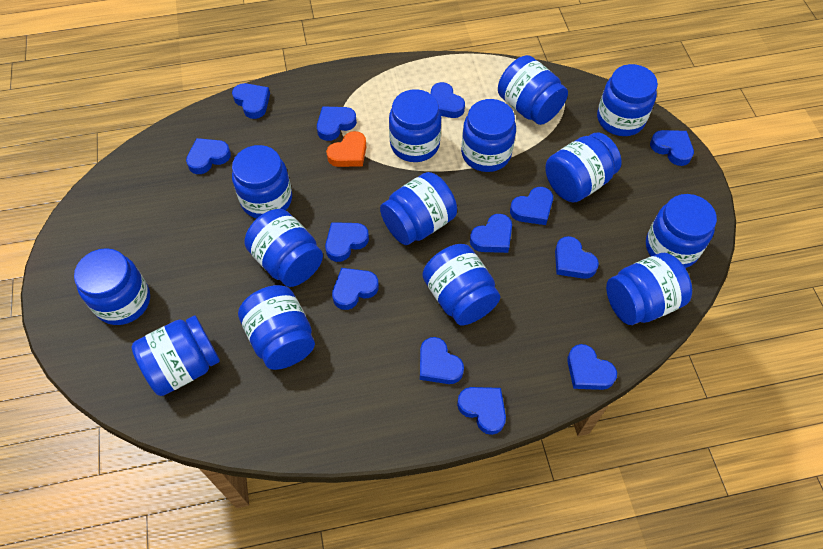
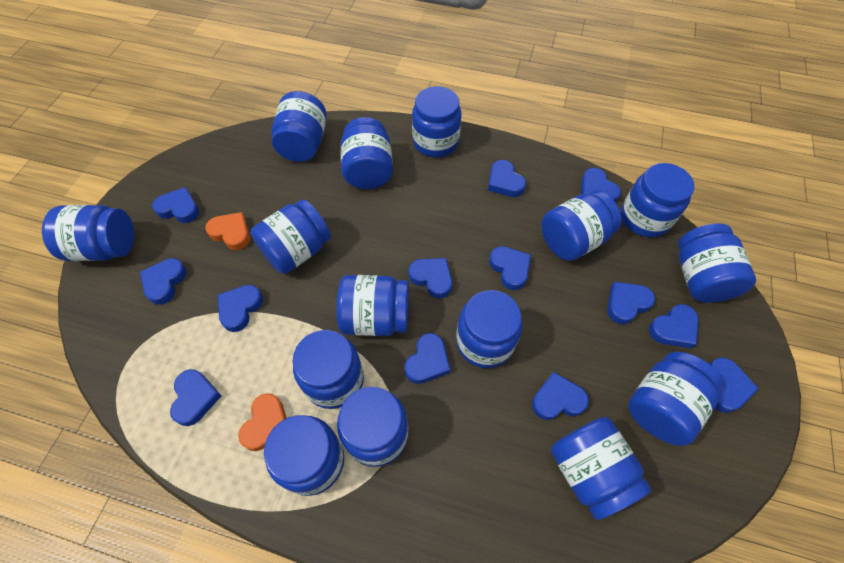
blue jar: [74,248,150,325] [131,316,220,396] [232,145,292,218] [238,285,315,370] [244,209,323,287] [380,172,457,245] [389,89,441,162] [423,244,500,325] [461,99,516,172] [498,55,568,125] [546,132,622,202] [597,64,658,136] [606,253,692,325] [646,194,717,268] = 14 -> [42,205,134,261] [251,199,331,274] [264,415,344,496] [272,91,327,162] [293,330,364,409] [337,275,409,336] [337,387,408,467] [341,117,393,189] [412,86,462,157] [456,290,522,368] [541,191,622,261] [551,417,651,520] [621,163,694,237] [628,352,722,446] [678,223,756,303] = 15
orange heart: [326,131,366,167] = 1 -> [205,212,250,250] [238,393,286,451] = 2

